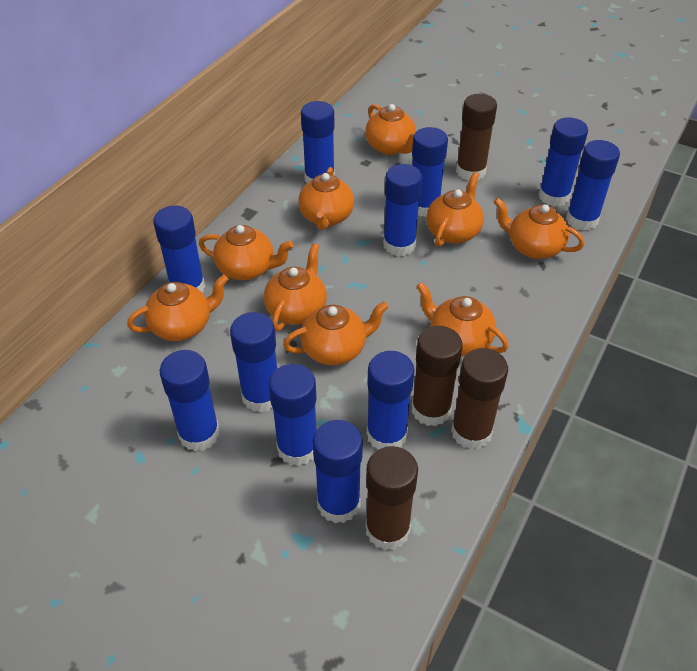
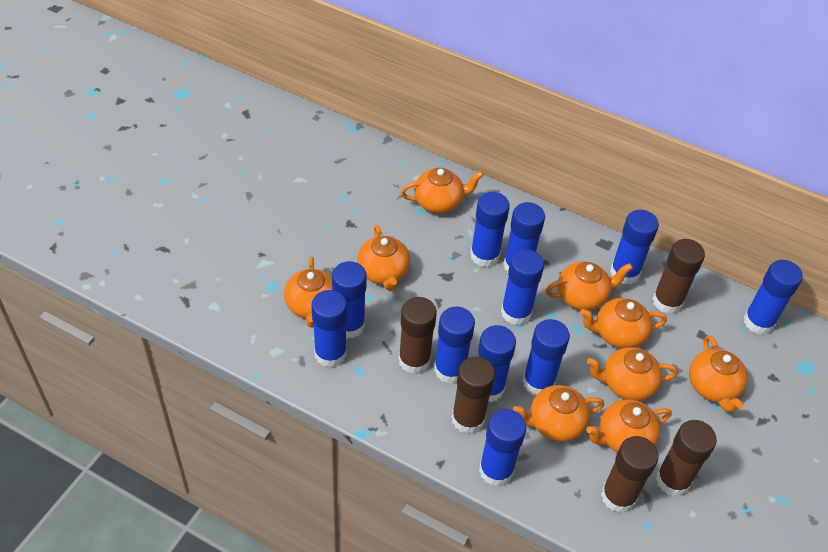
brown glue stick: [366,446,418,550] [412,326,463,426] [451,348,508,450] [456,94,497,181] = 4 -> [398,297,437,374] [452,357,495,434] [601,436,659,513] [652,239,705,314] [656,420,717,497] = 5

